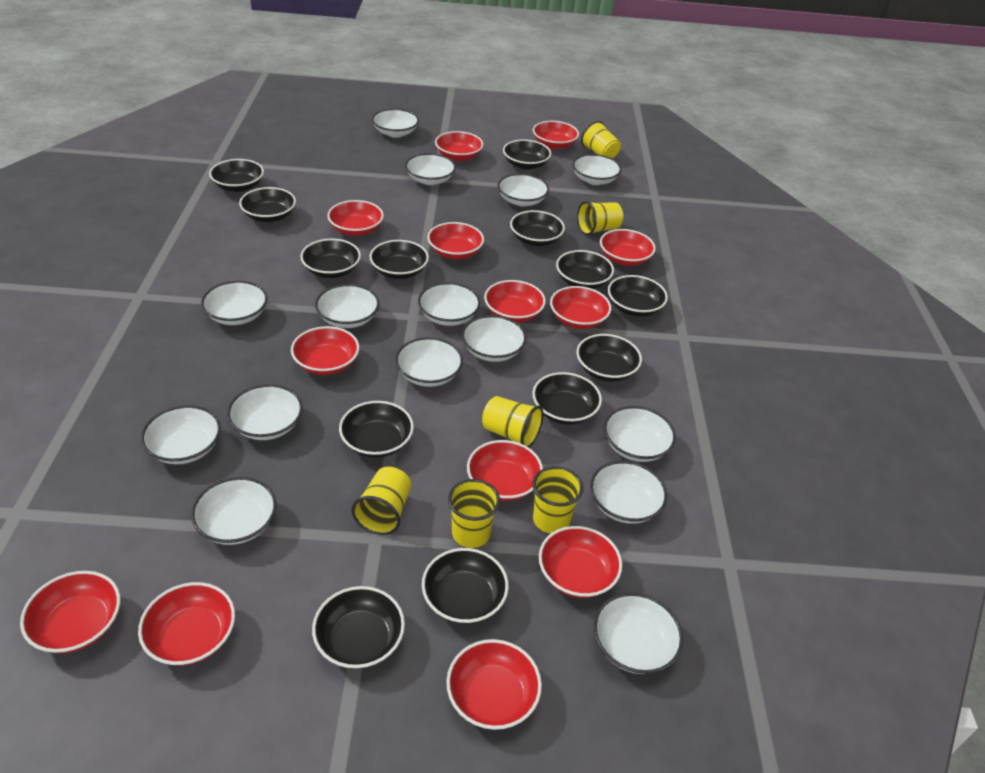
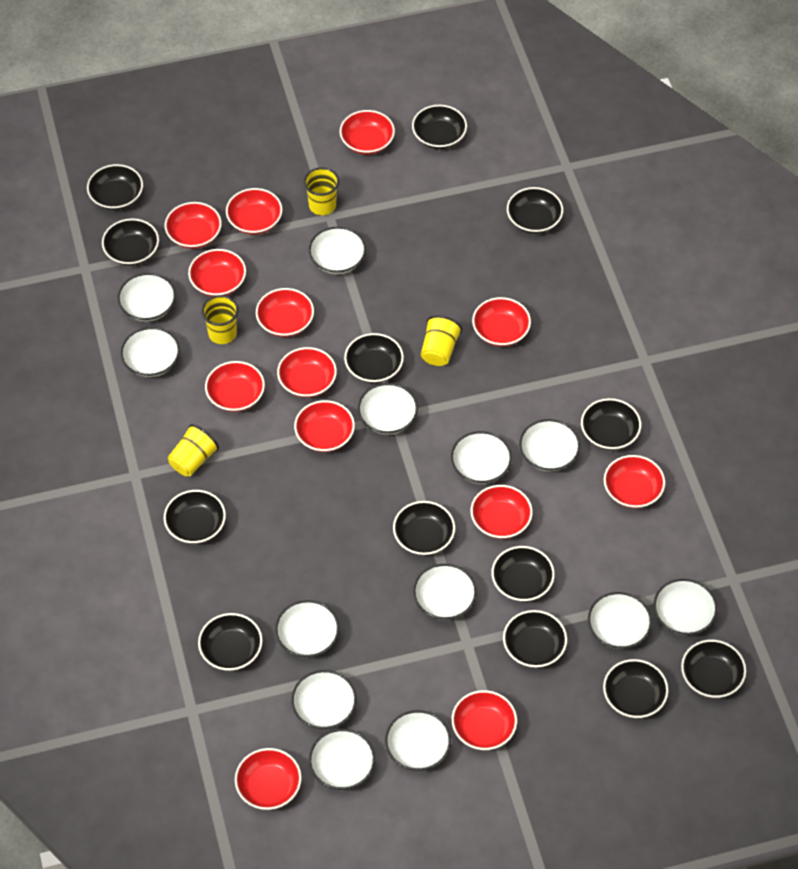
white bowl: [141,405,221,464] [191,477,276,545] [201,281,268,325] [227,384,303,440] [315,284,379,328] [372,109,419,138] [395,337,463,387] [405,153,456,185] [418,282,480,326] [462,315,527,362] [498,174,549,206] [572,154,622,185] [590,461,667,524] [594,593,683,674] [604,406,676,462] = 15 -> [118,273,176,322] [120,327,180,377] [275,600,339,657] [291,670,357,729] [309,227,366,274] [309,729,375,790] [358,383,418,434] [385,710,451,771] [413,564,477,620] [451,431,512,484] [519,419,580,472] [588,592,652,649] [654,579,717,635] = 13
yellow cup: [352,467,412,535] [448,479,500,548] [482,396,543,448] [532,466,583,533] [577,201,623,236] [581,121,621,159] = 6 -> [168,424,219,476] [201,295,239,344] [304,167,339,215] [421,315,462,366] = 4

